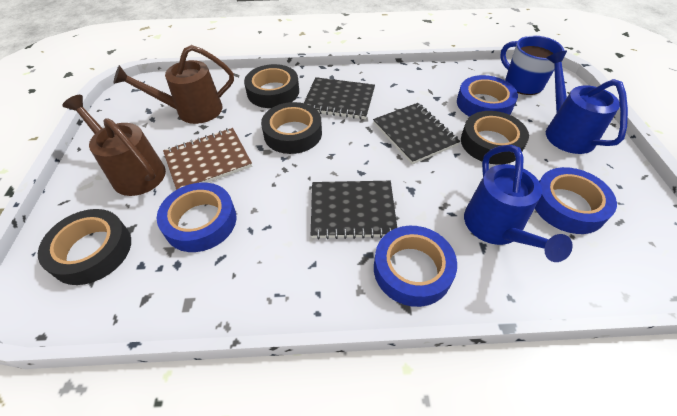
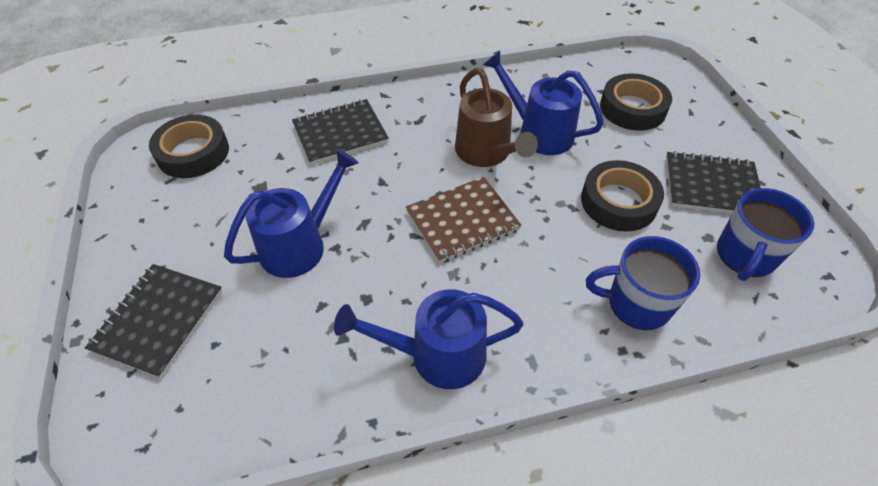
black tape: [38,209,131,285] [244,64,299,108] [261,102,322,154] [461,111,529,165] = 4 -> [149,115,229,178] [581,160,664,231] [600,73,672,131] = 3
blue mug: [500,36,564,95] = 1 -> [586,236,700,330] [717,188,814,281] = 2
blue tape: [157,183,236,252] [374,226,457,307] [457,75,518,117] [535,167,617,234] = 4 -> none = 0
blue watering can: [464,145,573,262] [546,51,628,154] = 2 -> [224,149,359,278] [334,289,524,389] [483,51,604,155] = 3
brown watering can: [62,95,166,196] [113,45,234,124] = 2 -> [455,68,538,167] = 1

